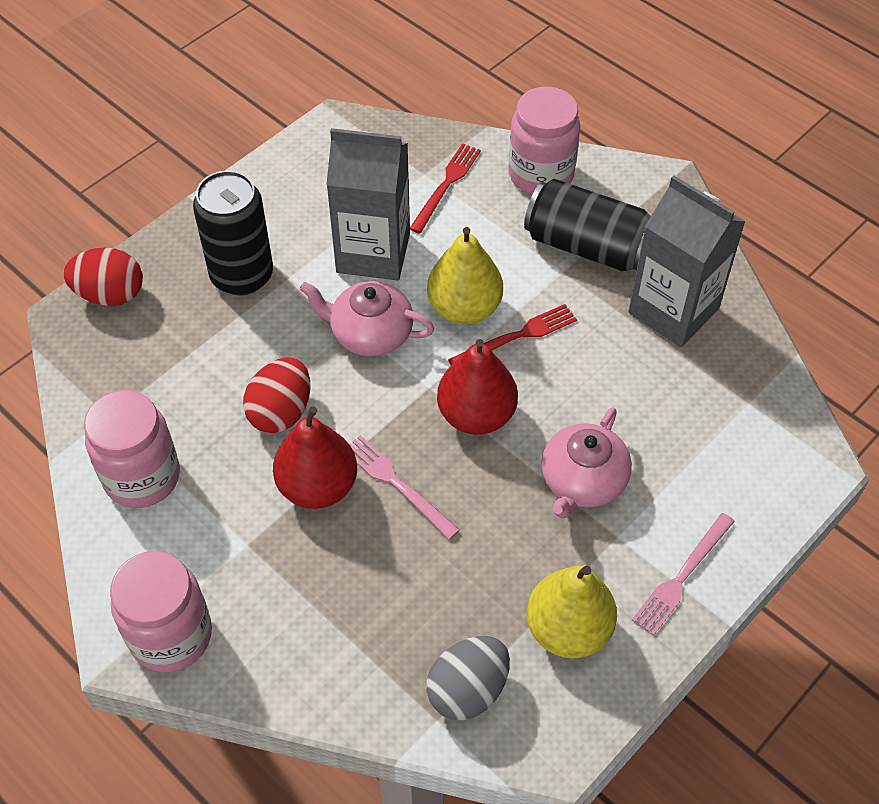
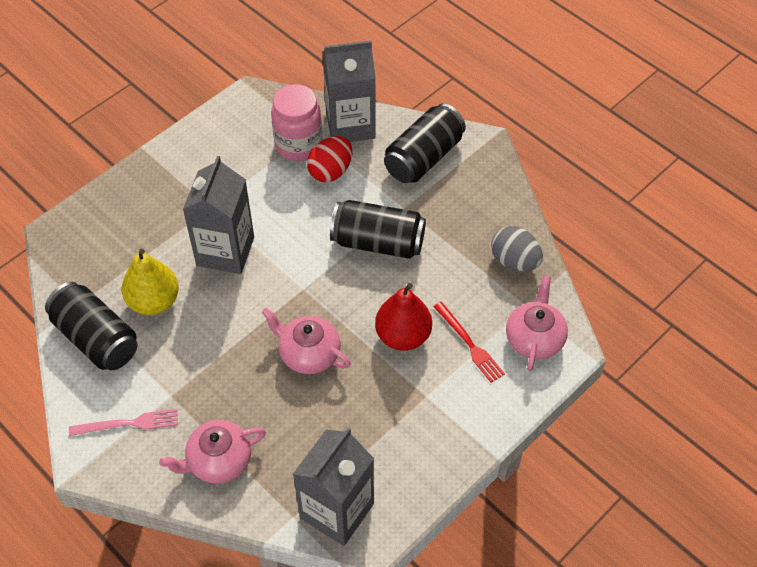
black can: [193,171,273,295] [524,179,651,271] = 2 -> [45,282,138,370] [330,200,426,259] [384,103,466,183] = 3
grey carton: [326,128,410,281] [628,175,745,347] = 2 -> [183,156,254,274] [293,428,374,546] [322,41,376,142] = 3
pink fork: [349,435,460,540] [632,513,735,636] = 2 -> [69,409,178,436] = 1
pink jar: [84,390,180,508] [110,551,212,672] [508,87,580,195] = 3 -> [271,84,322,161] = 1
pink teapot: [300,281,434,356] [541,407,632,519] = 2 -> [159,420,266,484] [262,308,351,374] [506,275,568,371] = 3
red egg: [63,247,143,306] [243,357,310,433] = 2 -> [307,136,352,182] = 1
red fork: [410,143,481,234] [448,304,577,365] = 2 -> [433,302,505,383] = 1
red pear: [273,406,357,509] [437,339,518,435] = 2 -> [375,283,432,351] = 1
yellow pear: [427,227,503,324] [526,566,617,659] = 2 -> [122,249,179,315] = 1

